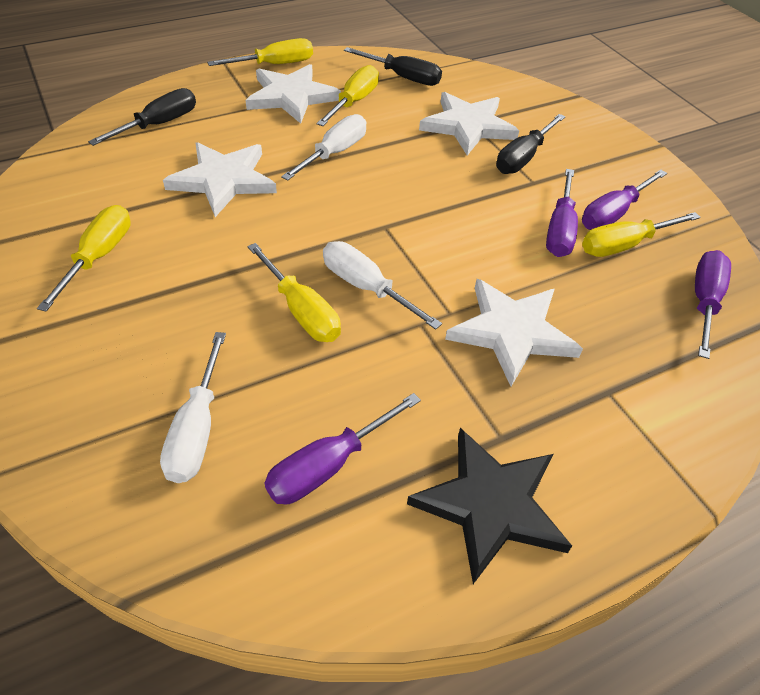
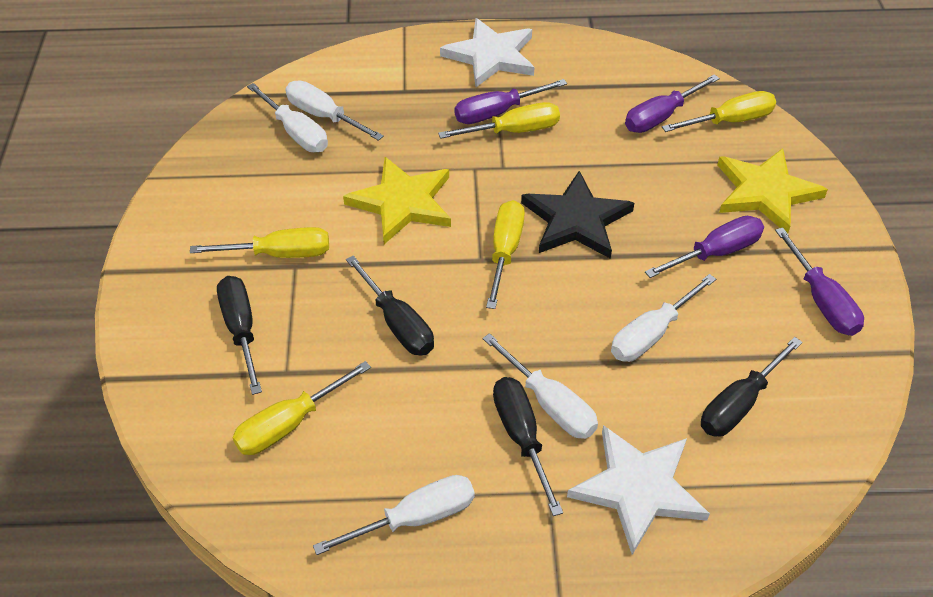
black screwdriver: [88,88,196,146] [344,47,442,86] [496,114,566,174] = 3 -> [217,276,262,395] [346,255,434,356] [493,377,563,516] [701,337,803,437] = 4
white screwdriver: [160,332,226,483] [281,114,366,181] [323,241,442,330] = 3 -> [247,83,328,152] [285,80,384,141] [313,475,475,555] [482,333,598,439] [611,274,716,362] = 5
white star: [163,142,277,217] [245,64,341,124] [419,92,519,155] [445,279,583,386] = 4 -> [440,18,534,87] [567,425,710,555] = 2
yellow star: none = 0 -> [343,157,451,244] [717,148,828,233] = 2

